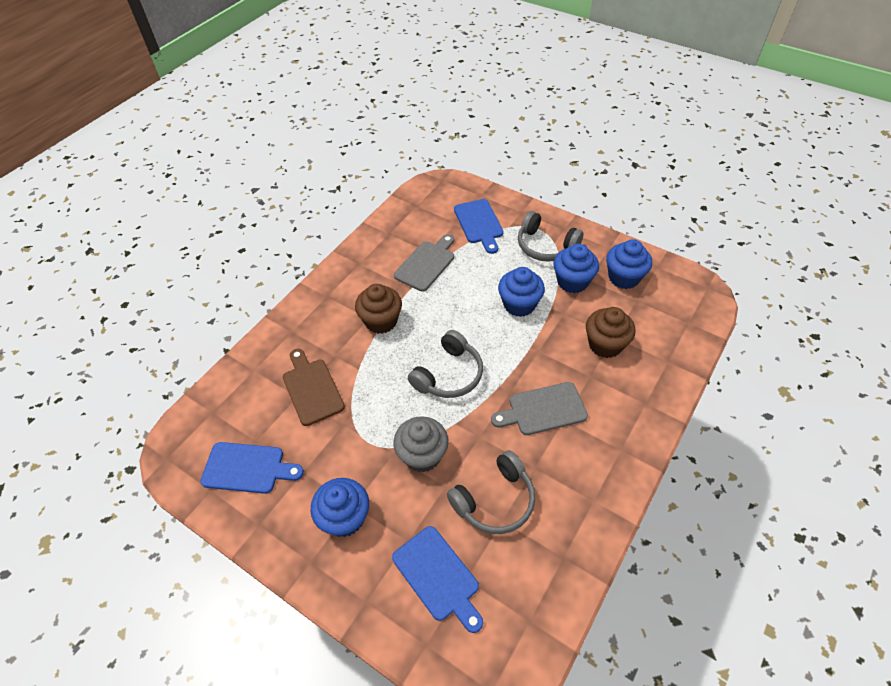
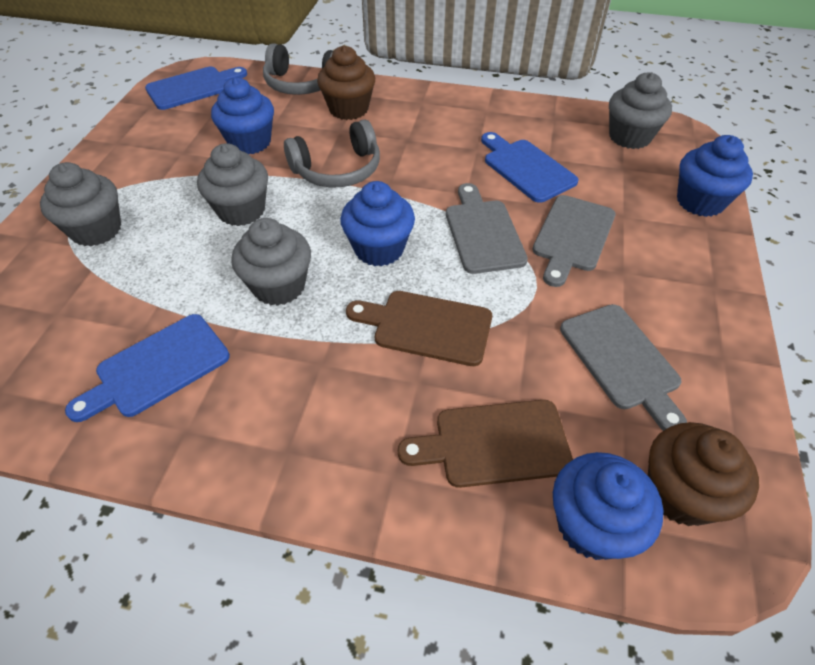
brown cutting board: [283,349,345,426] = 1 -> [346,291,492,366] [398,400,573,488] = 2
grey cupcake: [393,416,449,472] = 1 -> [40,162,121,247] [197,143,268,226] [231,218,311,306] [609,72,672,149] = 4
grey cutting board: [394,234,454,292] [491,382,588,435] = 2 -> [446,183,528,274] [532,195,616,287] [560,304,687,431] = 3
grey headphones: [408,330,483,398] [447,450,535,534] [518,211,584,262] = 3 -> [263,43,333,95] [284,119,380,188] = 2

